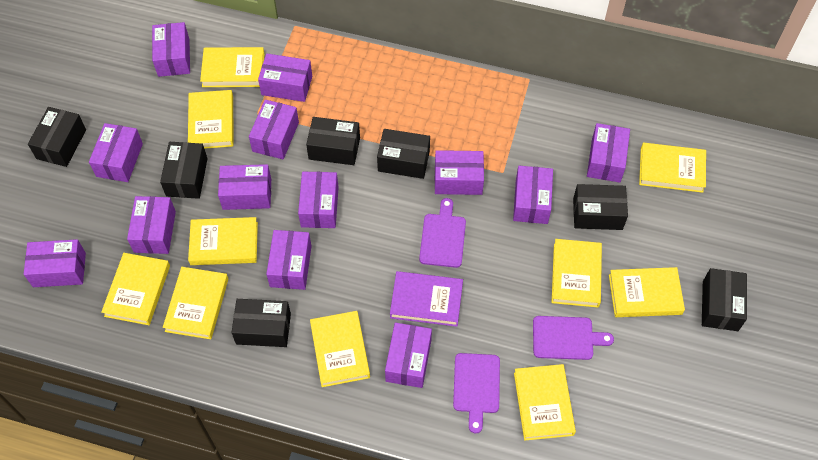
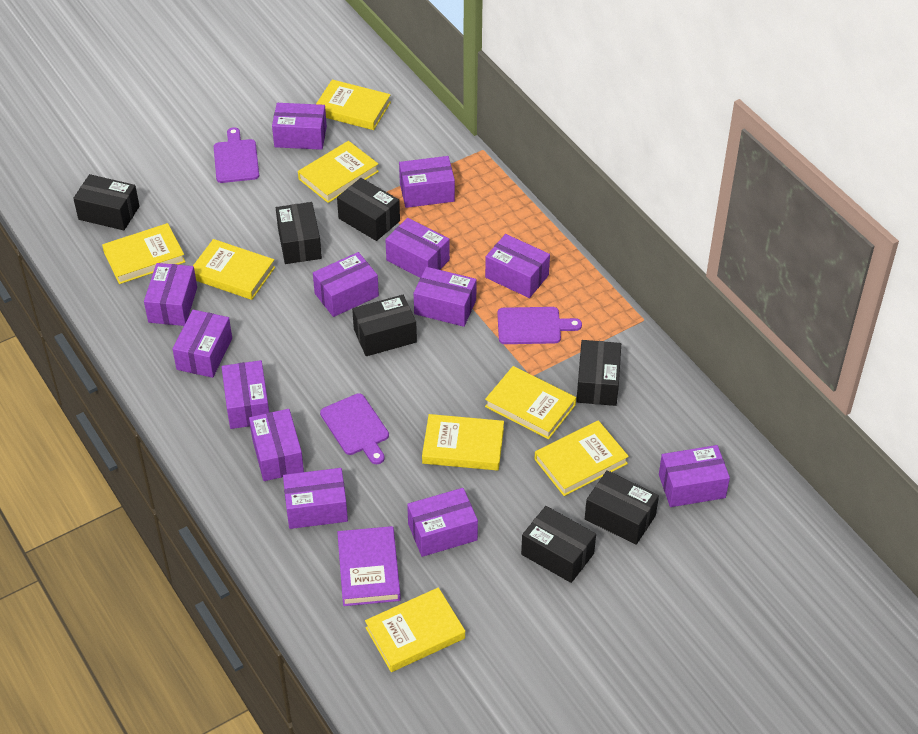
yellow book: [101,253,170,325] [163,267,228,339] [188,90,234,149] [188,217,258,265] [200,47,265,87] [310,311,370,387] [514,364,576,440] [551,239,602,307] [609,267,685,317] [639,143,706,193] = 10 -> [102,223,185,284] [193,239,275,300] [298,141,379,203] [316,79,391,130] [365,587,465,672] [422,414,504,471] [485,366,576,439] [534,420,629,496] = 8

